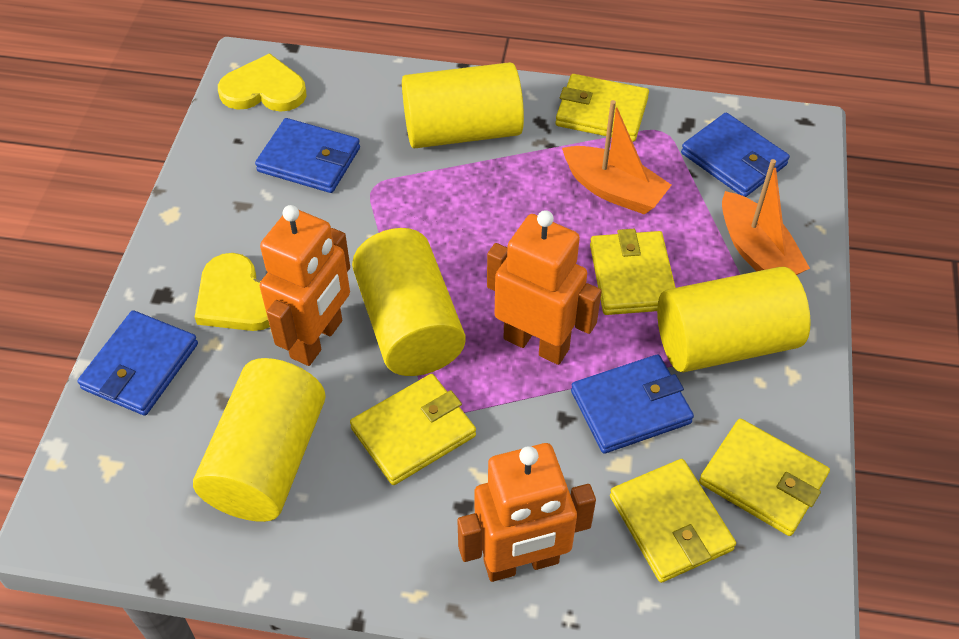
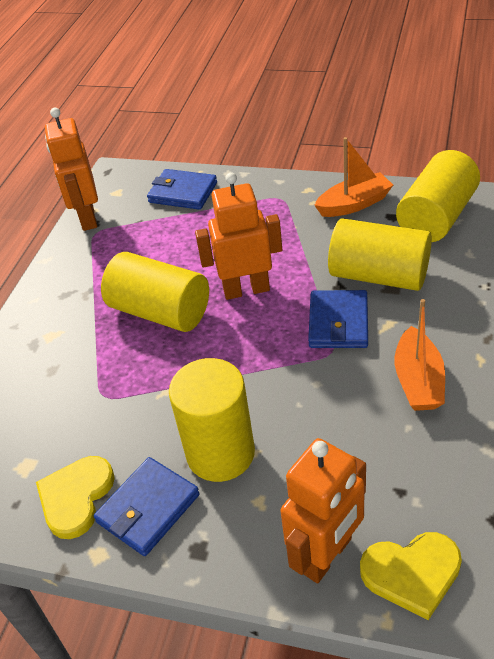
blue wallet: [77,310,198,416] [255,118,360,193] [571,355,694,454] [681,113,790,197] = 4 -> [94,457,200,556] [147,169,217,210] [308,290,368,348] = 3
yellow wallet: [350,374,476,485] [555,74,649,142] [590,229,676,315] [610,459,736,583] [699,418,830,536] = 5 -> none = 0

